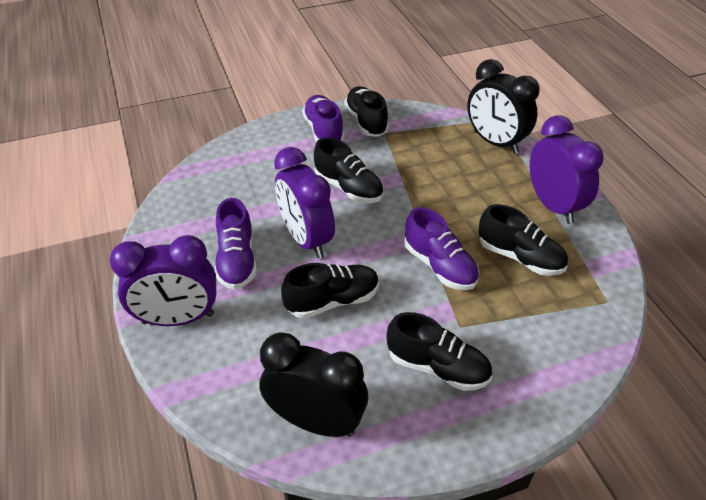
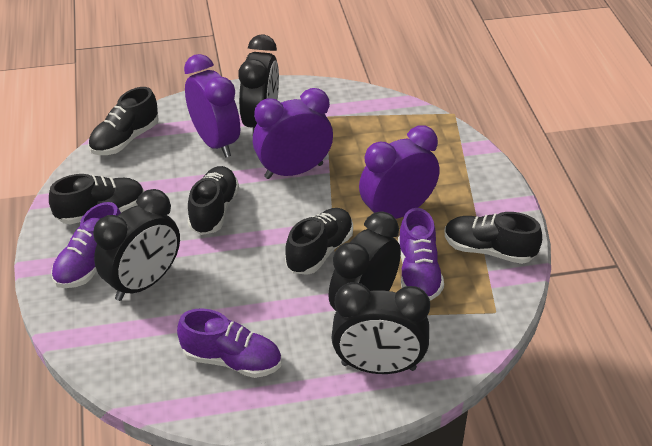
black clock: [259,332,368,437] [467,59,540,154] = 2 -> [93,189,180,301] [238,34,279,132] [328,211,401,311] [331,282,430,374] = 4

